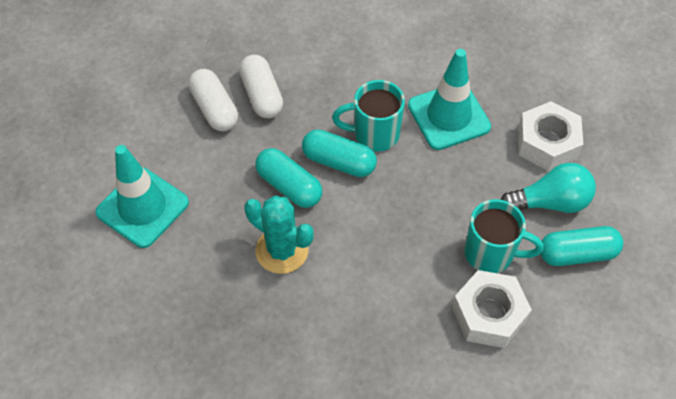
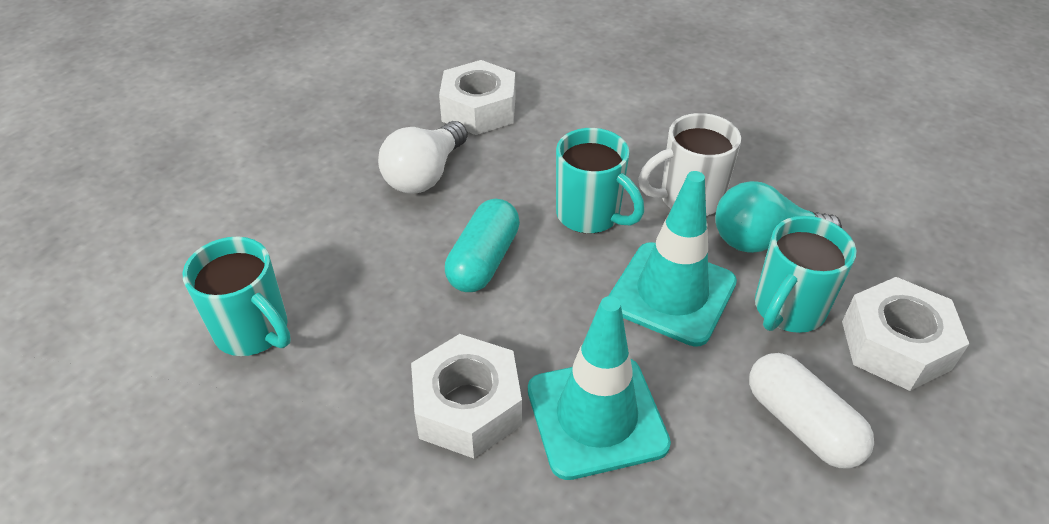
turquoise cactus: [244,196,314,274] = 1 -> none = 0
turquoise capsule: [255,148,322,208] [302,129,377,177] [540,226,623,266] = 3 -> [445,199,520,292] = 1
turquoise mug: [332,80,405,152] [464,199,544,273] = 2 -> [183,236,291,356] [556,128,644,234] [755,216,856,333] = 3
white capsule: [188,69,238,131] [239,55,283,118] = 2 -> [749,353,874,468] = 1
white light bulb: none = 0 -> [378,121,468,194] = 1
white mug: none = 0 -> [638,113,741,216] = 1
white nut: [452,270,532,348] [518,101,584,171] = 2 -> [411,334,522,458] [439,60,515,135] [842,277,969,391] = 3

